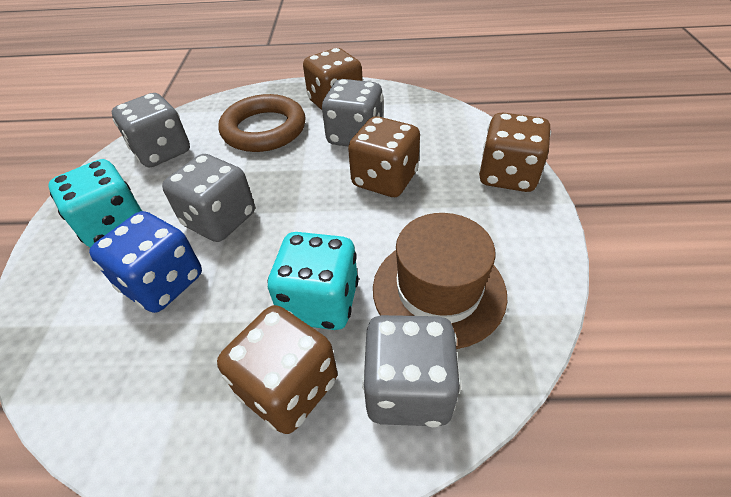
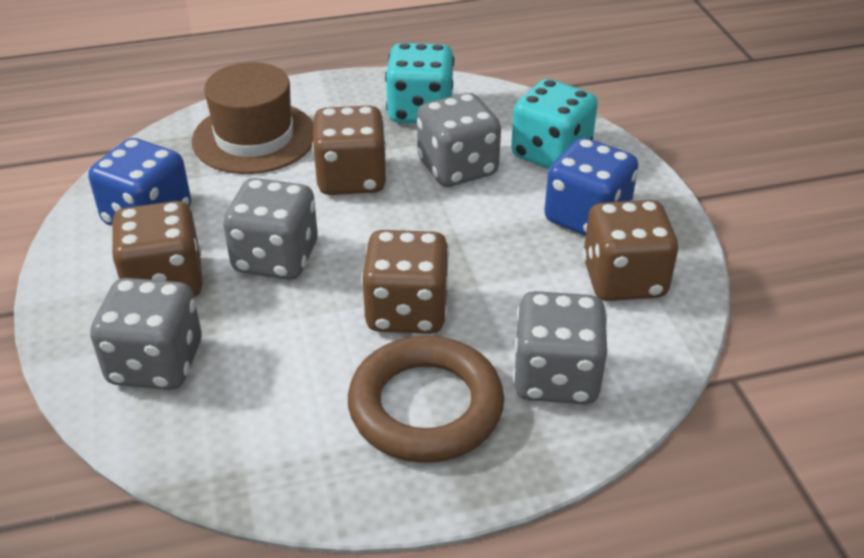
blue dice: [89,211,202,313] = 1 -> [88,138,191,226] [544,138,638,236] = 2

